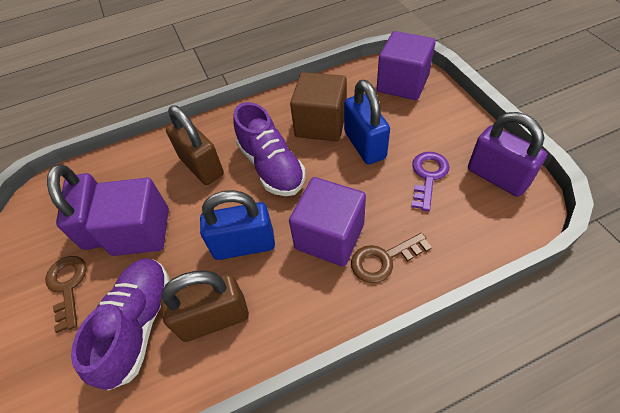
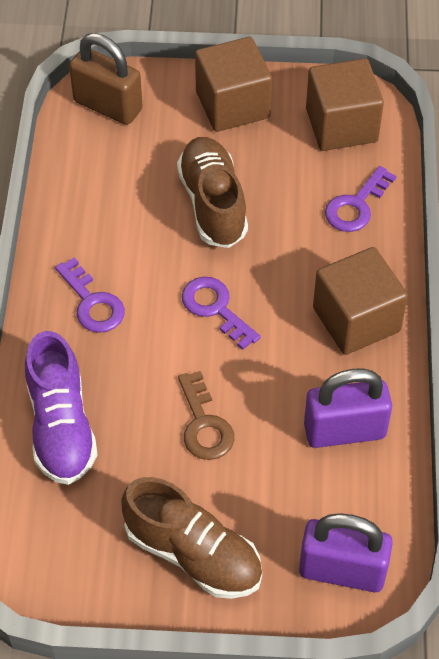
blue padlock: [200,190,275,260] [344,80,390,165] = 2 -> none = 0
brown cube: [290,72,347,141] = 1 -> [195,37,272,132] [306,58,384,151] [313,247,408,355] = 3
brown key: [45,256,87,333] [351,233,432,283] = 2 -> [178,371,234,460] = 1
brown padlock: [160,270,249,342] [166,105,224,185] = 2 -> [69,33,143,125] = 1
brown shoe: none = 0 -> [121,477,262,599] [177,137,248,248] = 2
purple cube: [85,178,169,256] [289,177,366,267] [377,31,436,100] = 3 -> none = 0
purple key: [411,152,449,211] = 1 -> [55,257,125,333] [182,277,261,350] [325,166,396,232] = 3
purple shoe: [71,258,170,390] [233,102,305,196] = 2 -> [25,331,98,485] = 1

